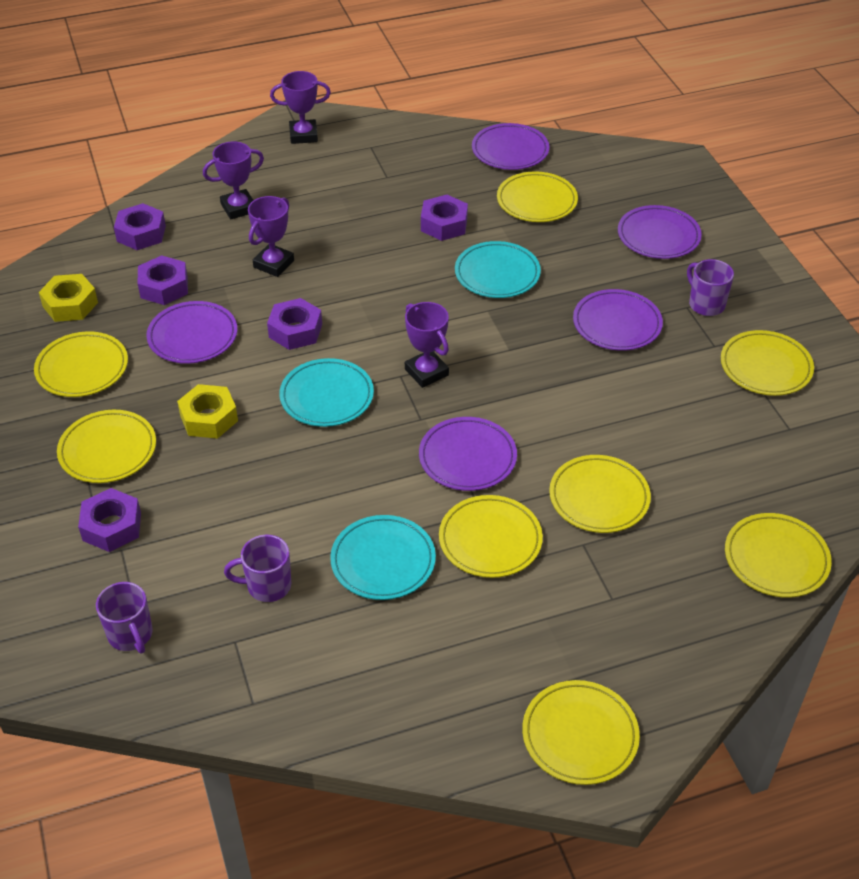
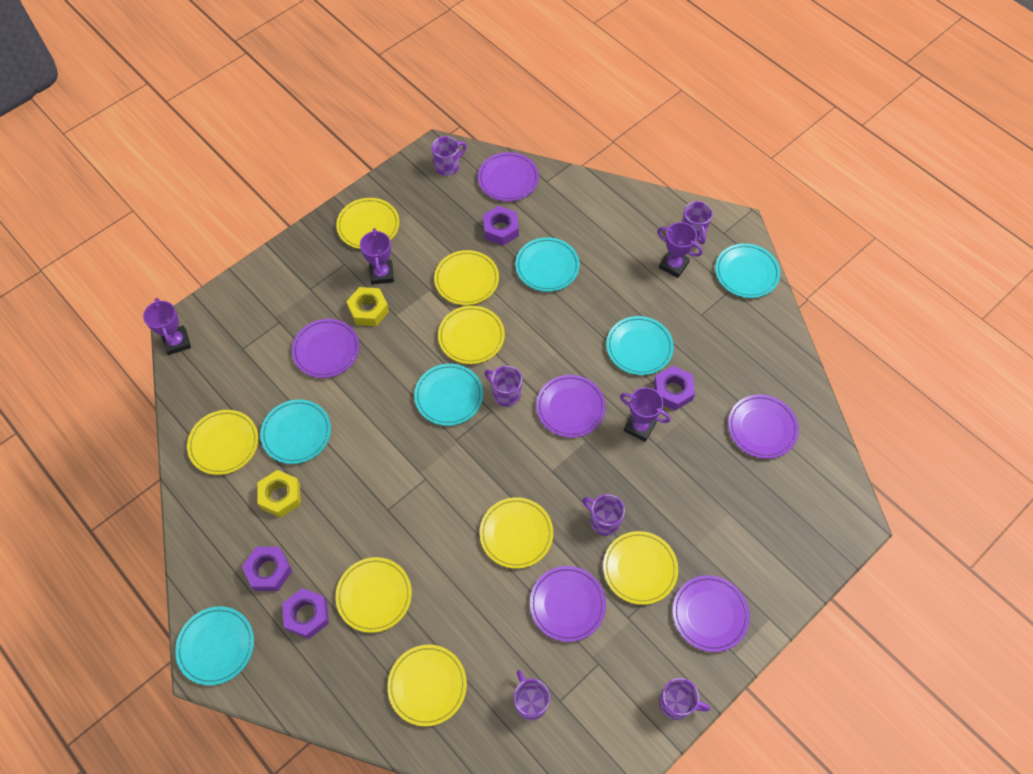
purple mug: [96,582,153,654] [224,535,291,602] [687,259,734,316] = 3 -> [431,136,467,176] [484,366,522,407] [514,670,550,721] [582,494,625,536] [659,678,710,720] [682,201,713,244] = 6
purple nut: [78,488,141,552] [114,203,166,250] [138,255,188,305] [267,298,322,350] [421,195,468,241] = 5 -> [242,547,292,591] [282,588,329,639] [483,206,519,246] [654,366,695,411] = 4
purple plate: [146,301,237,364] [419,417,517,491] [472,123,550,170] [573,289,663,351] [618,205,702,259] = 5 -> [292,319,359,378] [478,152,539,201] [530,566,606,642] [536,375,606,438] [673,575,750,652] [728,394,799,459] = 6
turquoise plate: [279,358,374,427] [330,515,436,600] [455,241,541,298] = 3 -> [175,606,254,685] [260,399,331,464] [414,364,483,426] [515,237,580,292] [606,316,674,375] [715,243,780,298] = 6

